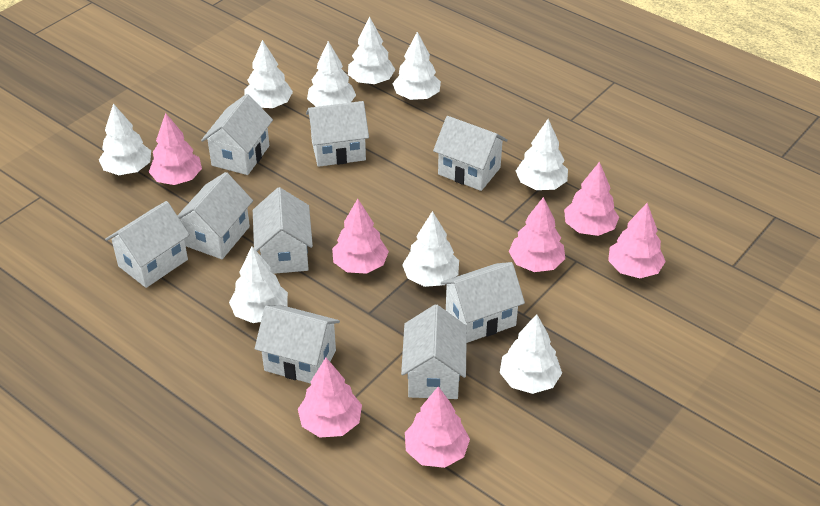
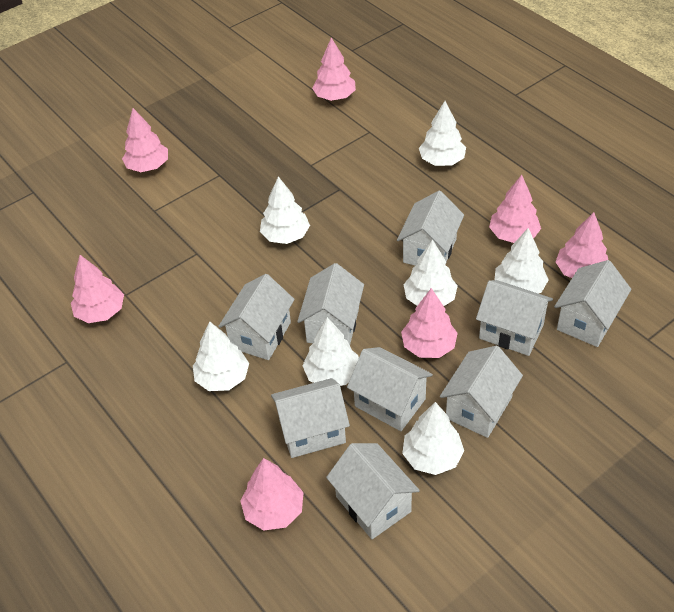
white tree: [99,103,151,175] [229,246,288,323] [244,40,293,108] [307,41,356,107] [348,17,395,84] [392,32,441,100] [402,211,459,287] [500,314,562,394] [516,119,568,190] = 9 -> [193,321,249,391] [260,176,310,244] [302,317,359,386] [402,402,464,475] [403,239,458,306] [419,101,466,166] [495,228,549,294] = 7

